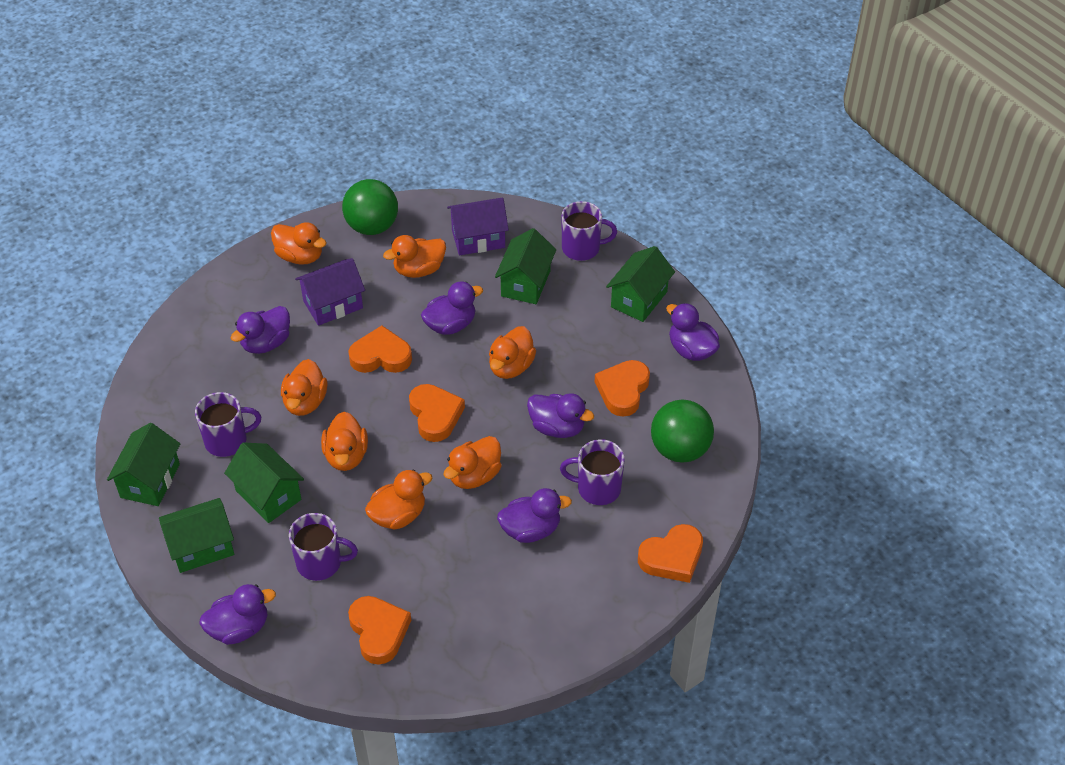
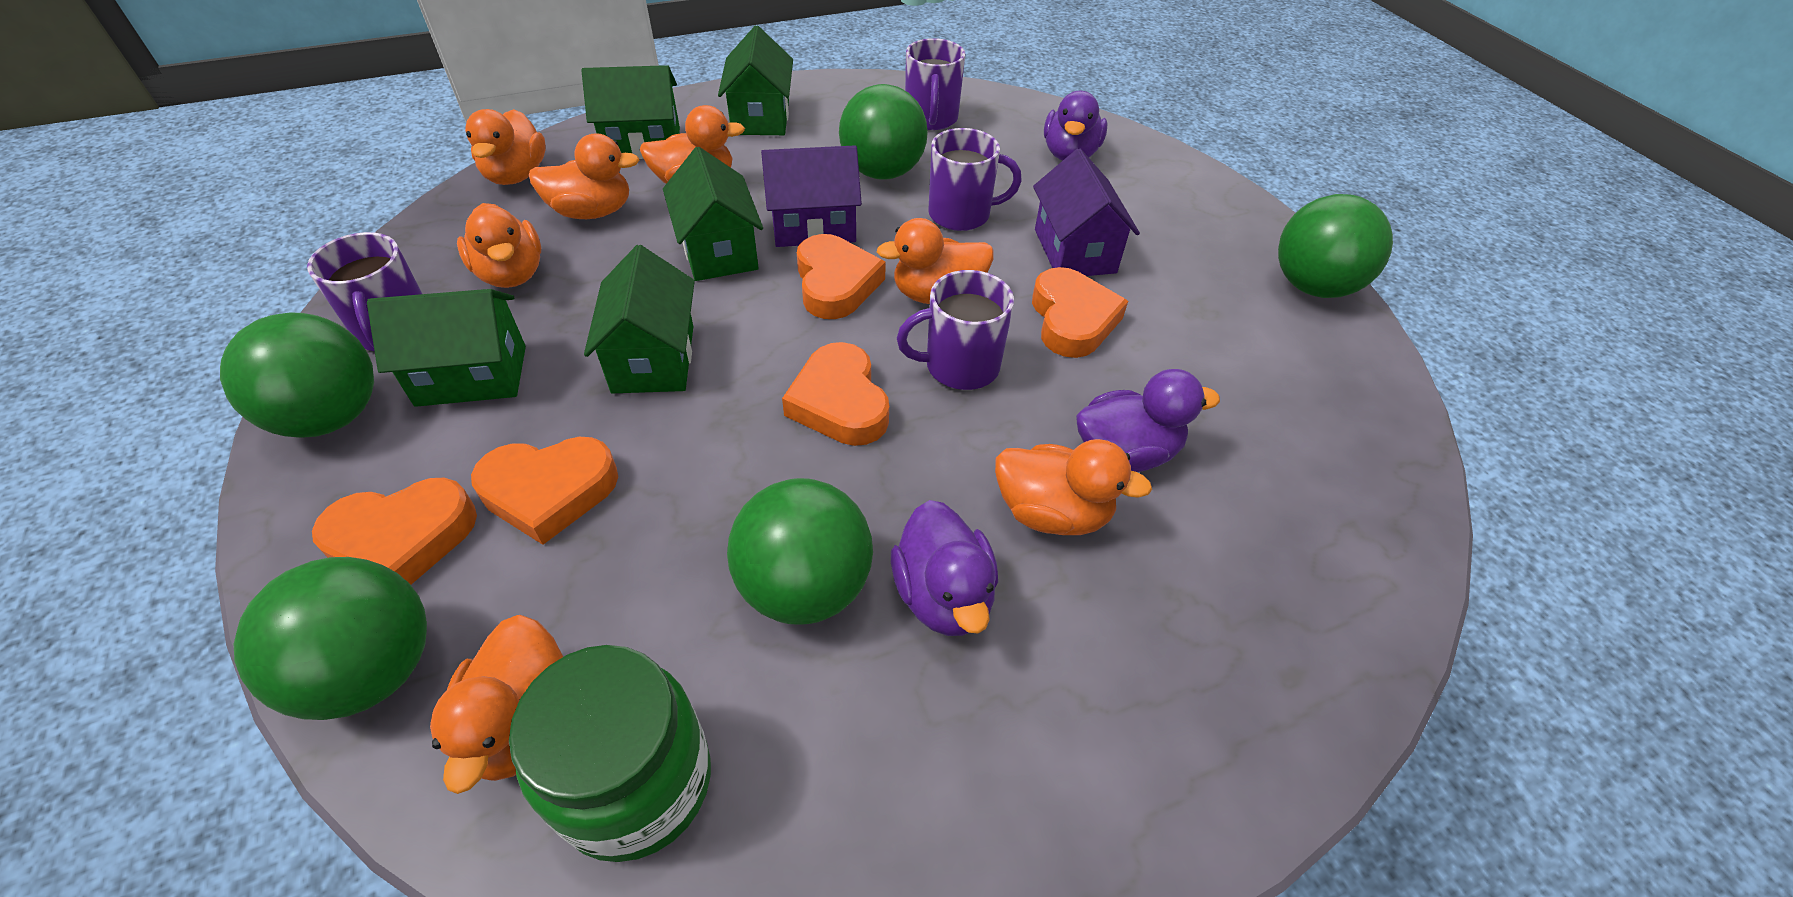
green ball: [342,179,398,235] [651,399,714,463] = 2 -> [220,312,374,438] [234,557,427,720] [727,478,873,625] [839,84,928,180] [1278,194,1393,298] = 5
green jar: none = 0 -> [509,645,711,862] = 1
purple duck: [199,584,276,645] [231,306,290,354] [421,282,483,335] [497,488,572,543] [527,393,594,438] [666,303,720,361] = 6 -> [891,500,998,636] [1044,91,1108,160] [1076,369,1220,472] = 3

